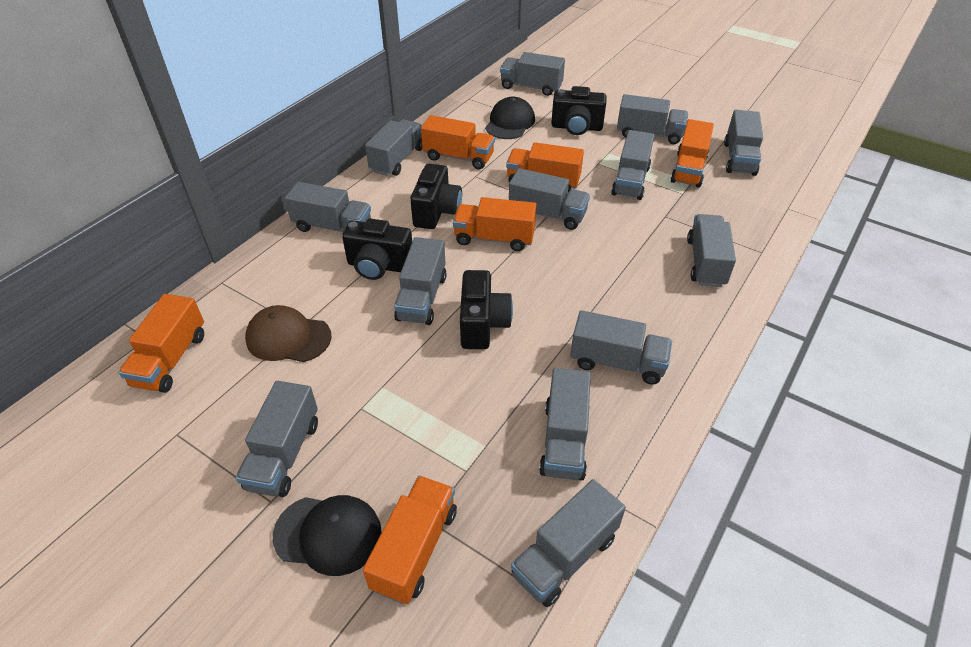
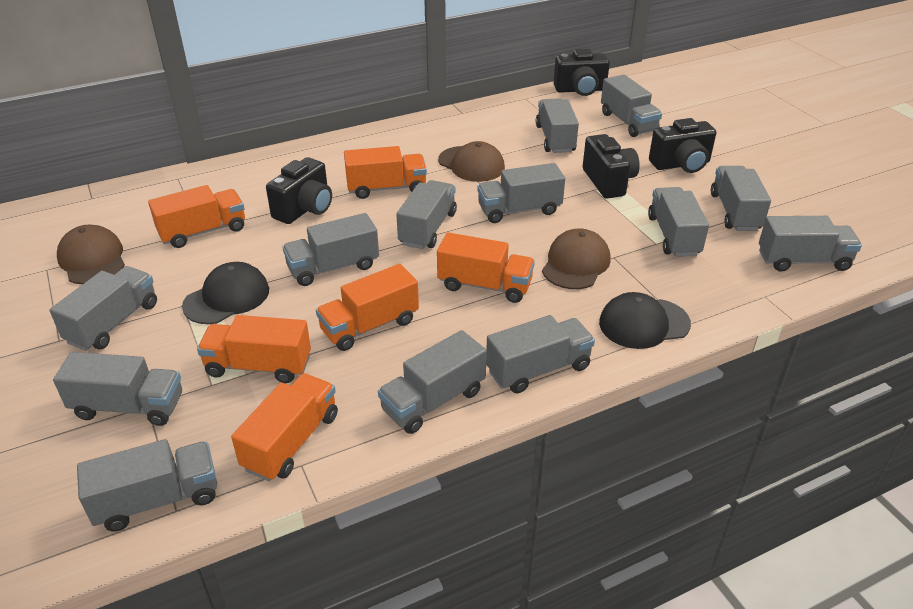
brown cap: [245,305,331,362] = 1 -> [57,225,125,285] [438,141,505,182] [542,228,611,289] = 3

